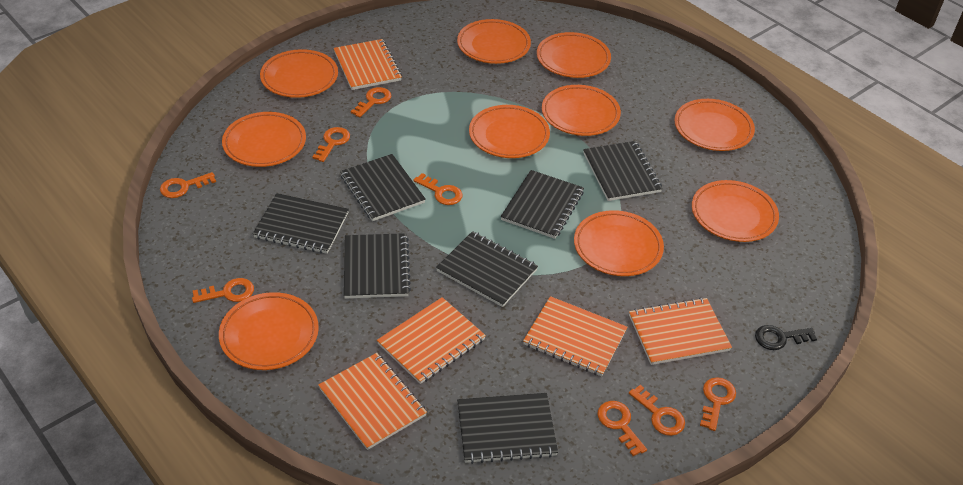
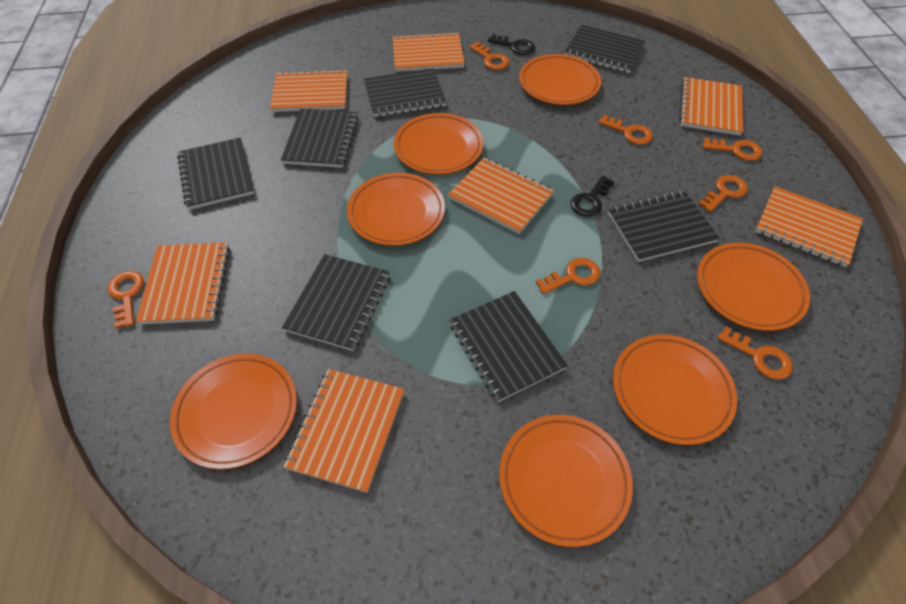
black key: [755,325,817,350] = 1 -> [488,34,535,55] [570,175,615,217] = 2
orange key: [160,172,216,198] [192,278,254,303] [312,127,350,162] [351,87,391,117] [413,173,463,205] [597,401,647,456] [629,385,685,436] [700,377,736,431] = 8 -> [108,271,144,329] [469,42,510,70] [536,258,600,294] [598,115,653,145] [699,175,748,212] [703,138,762,161] [717,326,793,380] = 7
orange notebook: [318,353,427,450] [334,39,402,90] [377,297,486,384] [523,296,627,376] [629,297,732,365] = 5 -> [136,242,230,325] [270,69,348,112] [284,369,405,493] [392,32,465,72] [448,158,554,234] [679,77,743,136] [755,186,863,267] = 7
orange plate: [219,292,319,370] [222,112,306,167] [260,49,338,98] [457,19,531,64] [469,105,550,158] [537,32,611,78] [542,85,621,136] [574,210,664,276] [674,99,755,151] [692,180,779,242] = 10 -> [170,354,297,469] [347,173,445,246] [394,113,483,175] [499,415,633,547] [519,54,601,105] [613,334,737,445] [697,243,810,331] = 7

